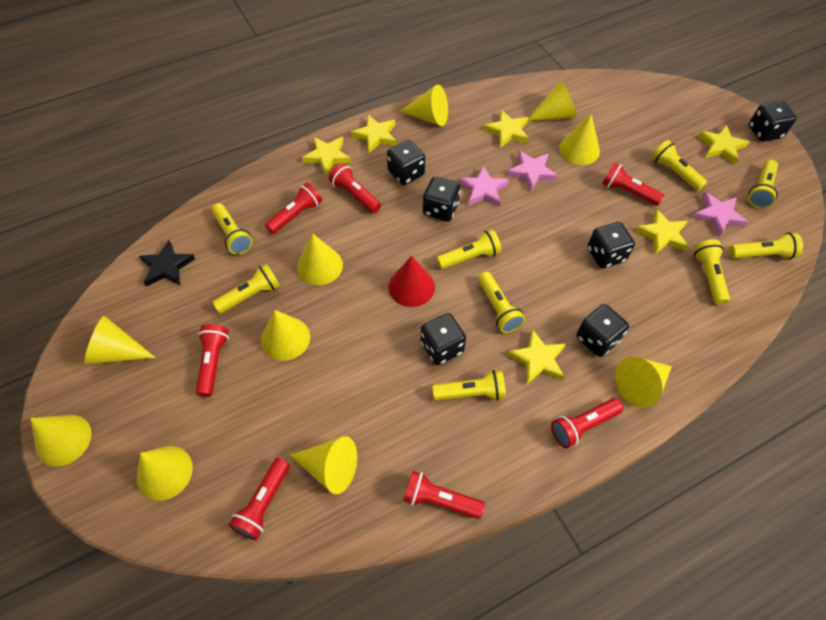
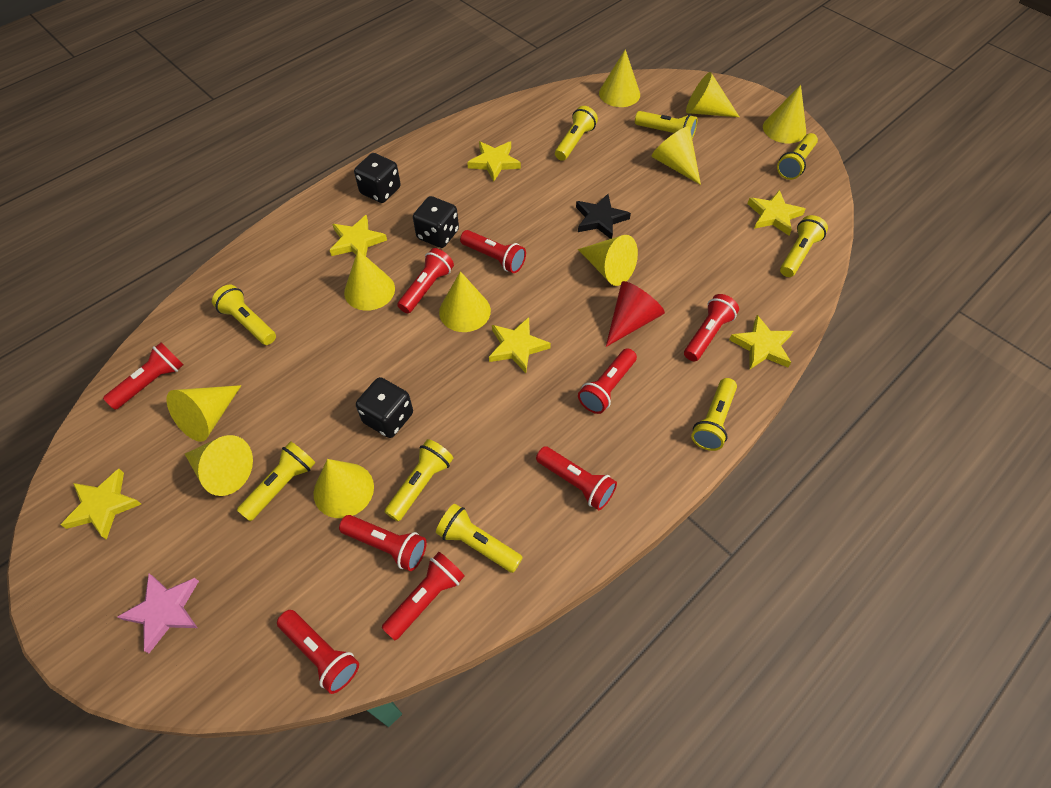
black dice: [387,140,425,185] [420,313,466,365] [423,176,461,222] [576,304,629,357] [587,222,635,269] [749,101,797,142] = 6 -> [354,153,401,203] [356,377,413,438] [413,196,459,248] = 3
pink star: [459,165,509,207] [507,151,558,191] [692,192,748,236] = 3 -> [117,574,199,653] = 1
red flashlight: [196,324,229,397] [228,458,290,540] [265,183,322,234] [329,163,381,213] [403,471,485,519] [551,398,623,448] [602,162,664,205] = 7 -> [103,342,184,410] [277,610,359,694] [339,515,427,571] [382,552,465,640] [397,248,454,313] [460,230,526,273] [536,446,617,510] [578,348,637,414] [684,294,739,362] = 9

